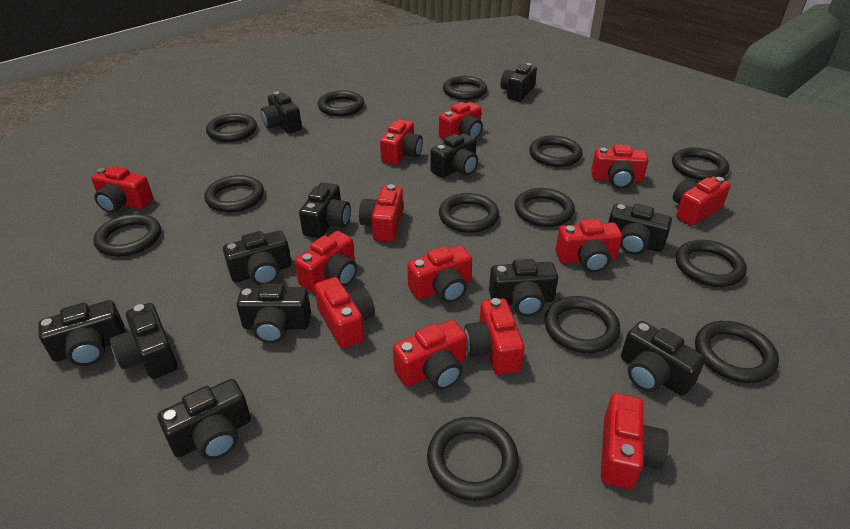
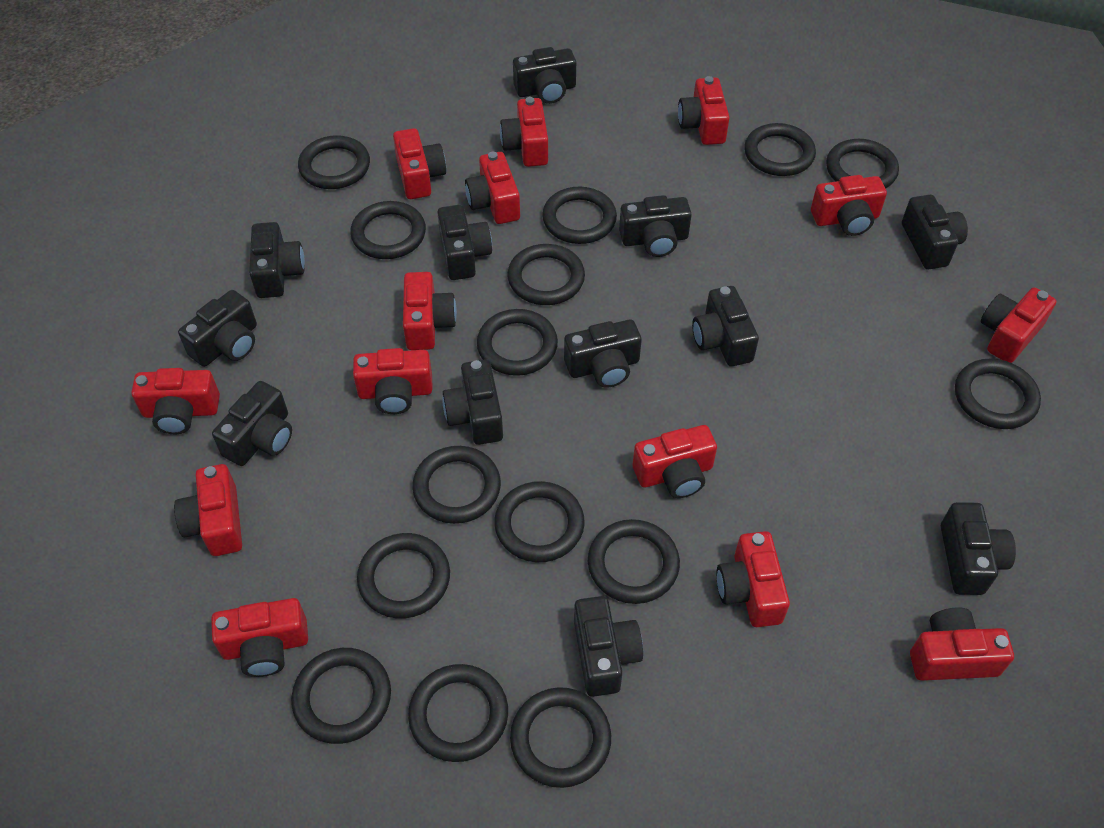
black ring: [93,213,161,257] [204,175,264,212] [206,113,257,142] [318,90,364,116] [427,417,519,501] [439,193,499,233] [443,76,487,100] [515,188,575,227] [529,135,583,167] [544,296,620,353] [672,147,729,180] [676,240,747,287] [695,321,779,383] = 13 -> [291,648,391,744] [298,135,370,189] [350,201,426,259] [357,533,450,619] [408,664,508,762] [412,446,501,524] [477,309,558,376] [494,481,585,562] [507,244,585,305] [510,687,611,788] [542,187,617,244] [588,519,680,604] [744,123,816,176] [826,139,899,188] [955,358,1041,429] = 15
red camera: [91,166,153,213] [295,231,357,293] [314,277,375,349] [359,184,403,242] [380,119,423,165] [393,320,467,390] [407,245,472,303] [439,102,483,139] [464,298,525,375] [556,219,622,272] [591,144,648,189] [601,393,669,490] [673,177,731,226] = 13 -> [131,368,220,434] [174,464,242,556] [211,598,308,677] [353,348,433,414] [393,128,446,199] [403,272,457,350] [465,152,520,224] [500,97,548,167] [633,425,717,498] [678,76,730,145] [716,531,790,627] [811,175,887,236] [910,607,1014,681] [981,287,1056,363] = 14

